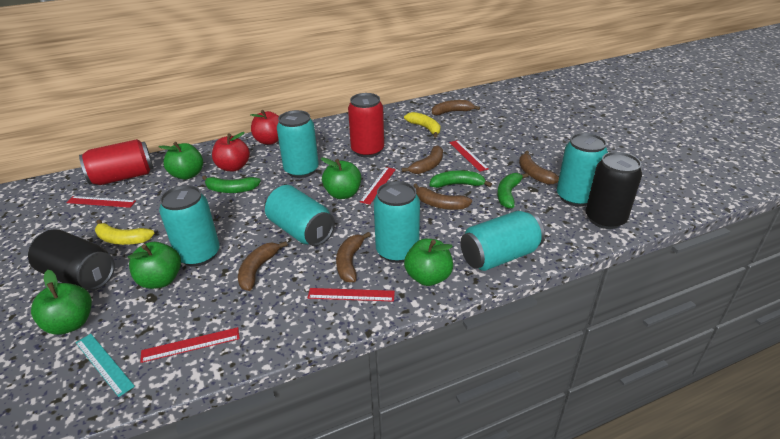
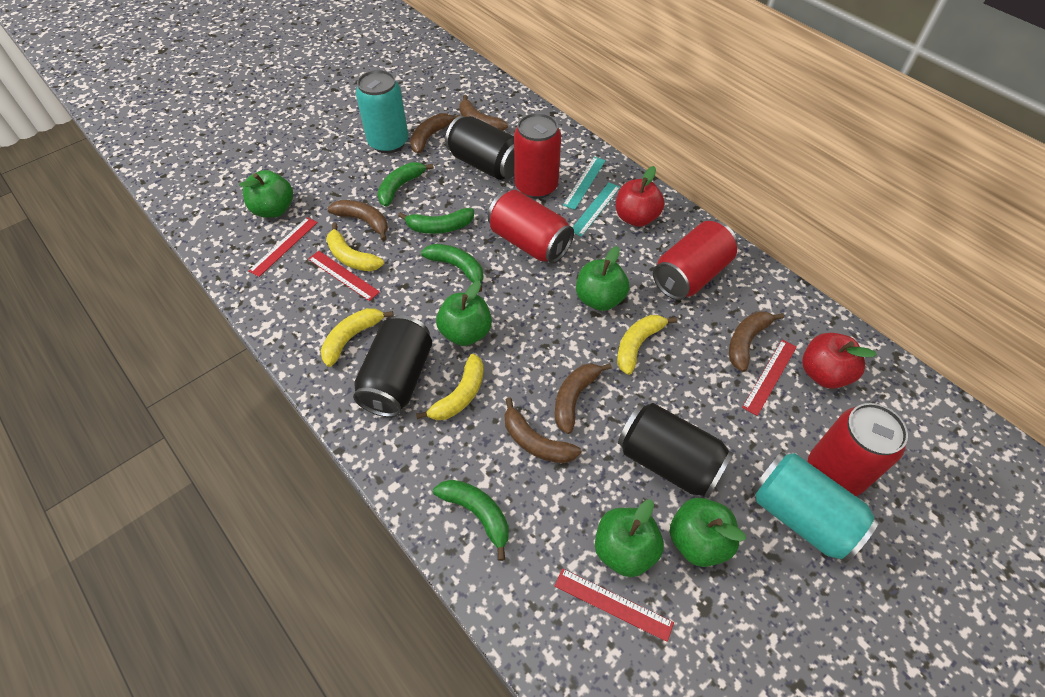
black can: [28,229,115,290] [585,152,642,229] = 2 -> [353,315,432,417] [445,116,514,180] [618,403,733,498] = 3
green banana: [202,175,261,193] [430,170,492,188] [497,173,528,209] = 3 -> [377,162,434,207] [398,208,474,234] [421,244,483,292] [433,480,509,561] = 4
red can: [79,139,154,185] [348,93,384,158] = 2 -> [487,190,574,264] [514,113,561,199] [653,221,737,300] [808,403,908,496] = 4
red ruler: [66,196,136,208] [140,327,240,363] [308,288,395,302] [360,167,396,205] [449,140,489,172] = 5 -> [248,217,318,277] [308,251,380,301] [555,568,674,642] [742,340,797,416] = 4
turquoise can: [159,185,220,267] [265,185,335,246] [277,110,319,178] [374,181,420,263] [461,211,545,271] [557,133,608,206] = 6 -> [356,70,408,154] [751,452,880,563] = 2
turquoise ruler: [76,334,135,397] = 1 -> [563,157,606,210] [572,182,620,237] = 2
yellow banana: [95,219,155,245] [404,112,441,137] = 2 -> [321,308,394,367] [326,223,384,271] [416,354,484,420] [617,315,677,375] = 4

